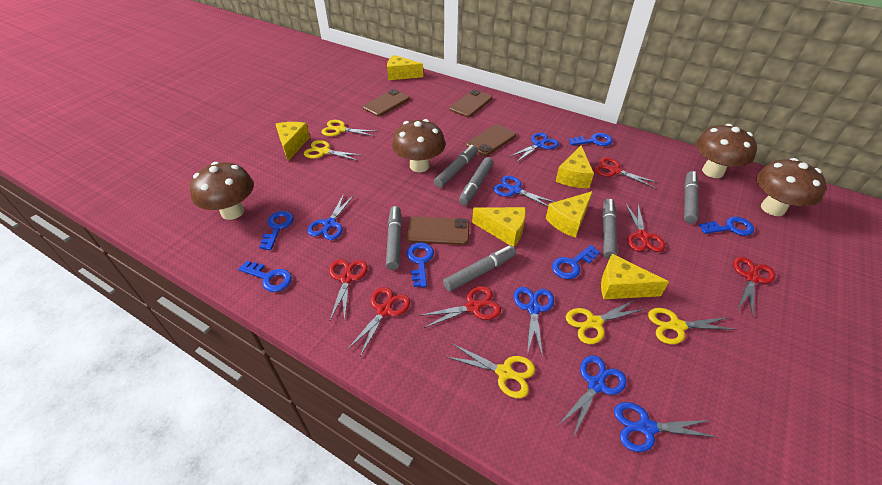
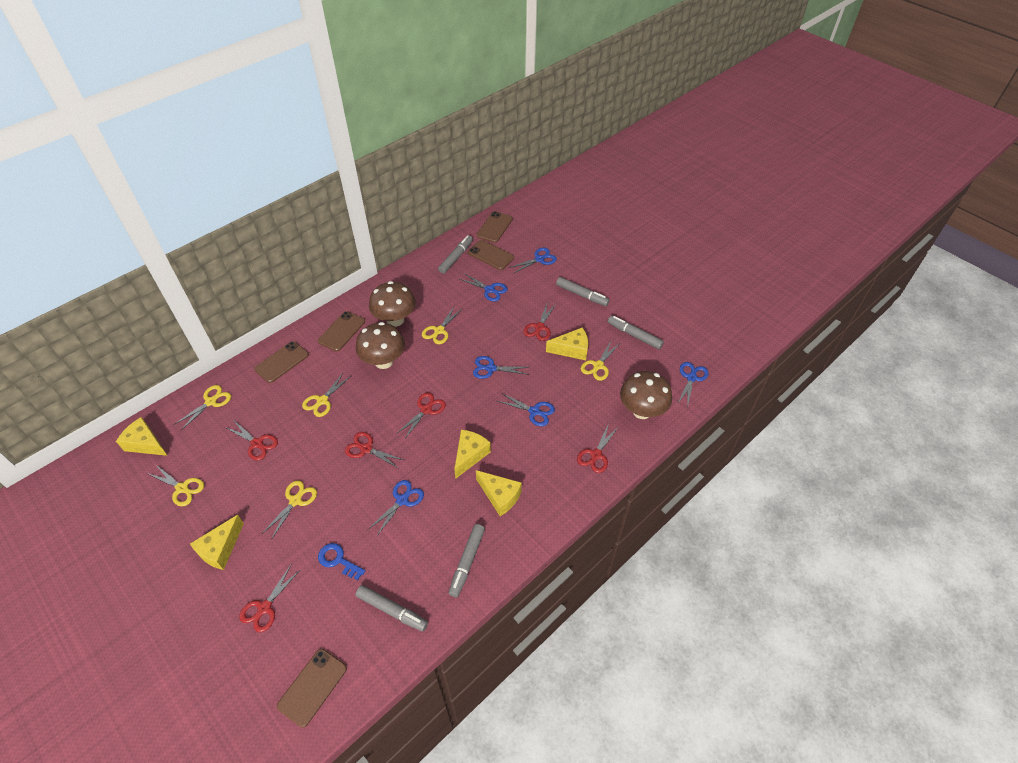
blue key: [238,261,292,292] [259,211,294,250] [407,242,434,287] [552,245,600,279] [569,133,613,146] [699,217,754,236] = 6 -> [318,543,365,580] = 1
brown mushroom: [190,162,254,220] [392,119,446,172] [696,124,757,178] [756,158,826,216] = 4 -> [356,322,405,369] [369,281,416,327] [620,371,672,419] = 3
brown phone: [363,89,410,116] [406,216,469,245] [449,89,492,117] [466,124,516,156] = 4 -> [254,341,309,383] [277,649,347,728] [318,311,365,351] [468,240,514,270] [476,211,513,243] = 5
grey marker: [386,206,402,270] [434,145,478,188] [443,245,516,292] [459,157,493,206] [602,199,618,259] [684,171,699,224] = 6 -> [356,585,428,632] [438,235,473,274] [448,524,485,597] [556,277,610,306] [608,316,664,349] = 5
yellow cheese: [276,122,310,161] [387,55,423,80] [472,207,526,247] [546,191,593,238] [555,145,594,188] [601,254,669,299] = 6 -> [116,417,168,456] [190,515,244,570] [454,430,491,479] [476,470,522,516] [546,327,588,360] = 5
yellow scissors: [304,140,361,161] [321,120,376,136] [445,343,535,398] [566,299,645,344] [648,308,737,344] = 5 -> [147,464,204,506] [174,385,231,430] [263,480,317,540] [302,372,352,417] [422,307,463,344] [581,339,620,381] = 6

